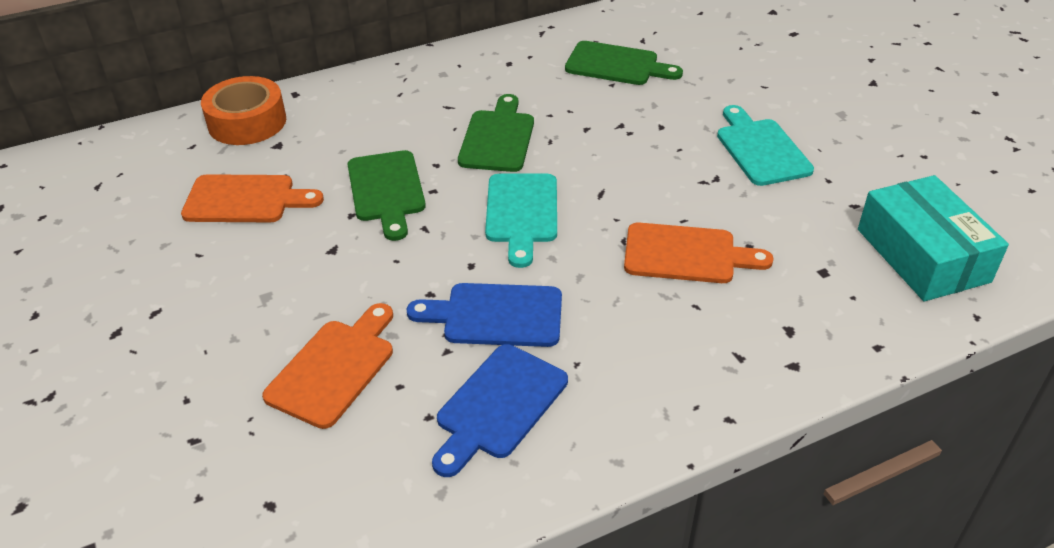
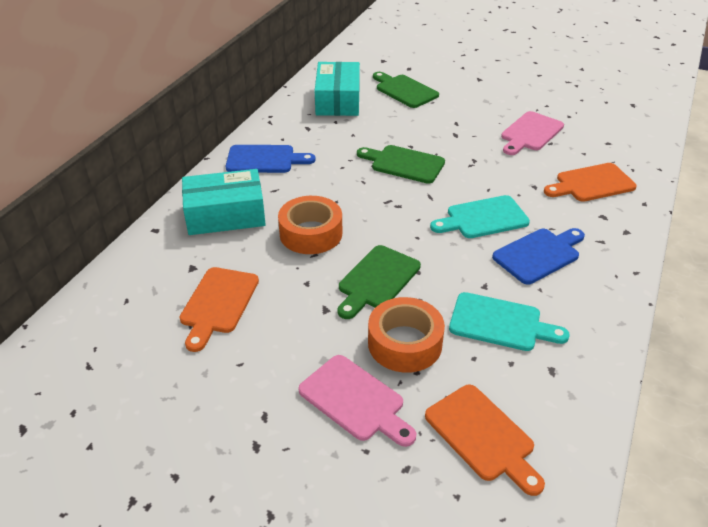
orange tape: [201,76,286,145] = 1 -> [278,196,342,254] [368,297,445,373] = 2
pink cutting board: none = 0 -> [298,355,416,447] [501,111,564,155] = 2
turquoise box: [858,175,1009,301] = 1 -> [182,169,266,235] [315,62,360,116] = 2

